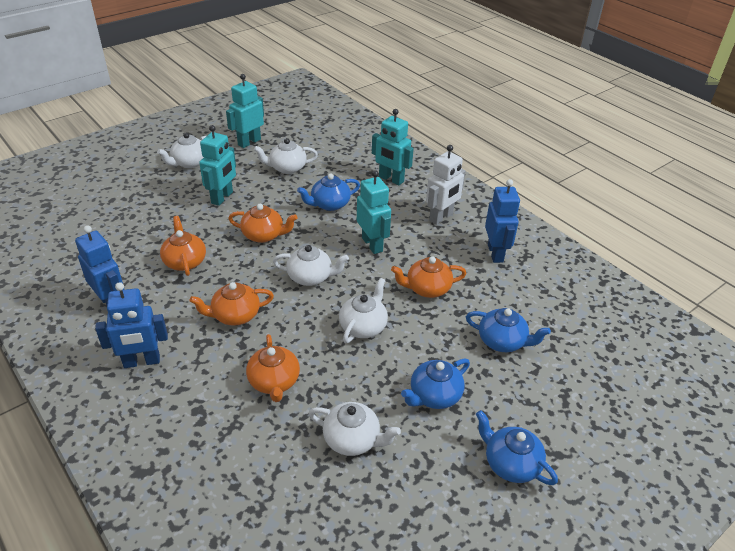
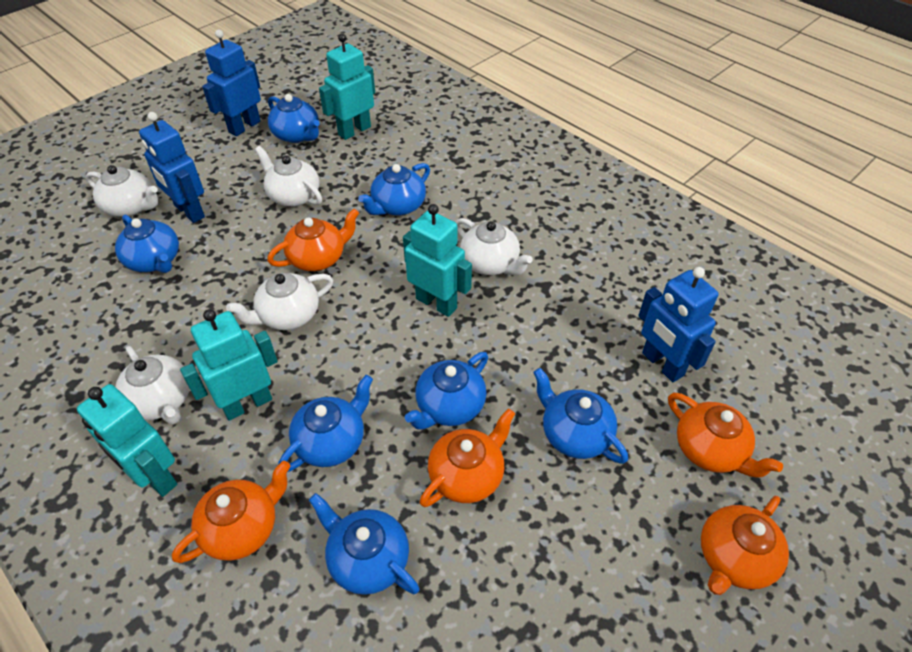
blue teapot: [297,173,360,211] [401,358,470,409] [466,308,551,352] [476,410,558,485] = 4 -> [115,215,179,273] [268,94,320,143] [278,375,373,472] [309,493,420,595] [358,163,430,216] [405,352,488,430] [533,368,628,464] = 7
white robot: [426,145,466,225] = 1 -> none = 0

